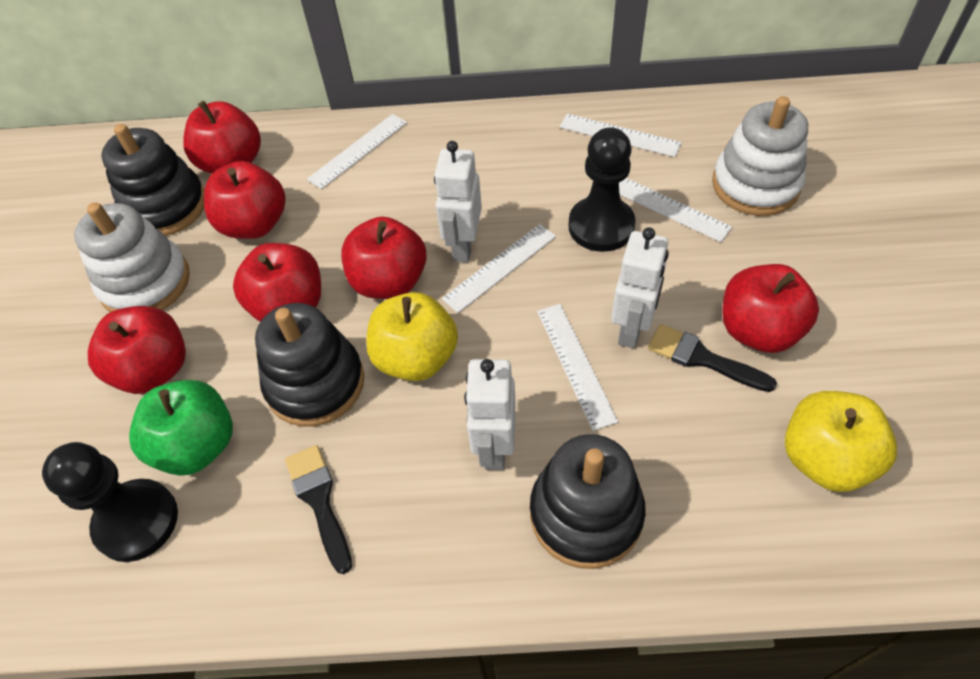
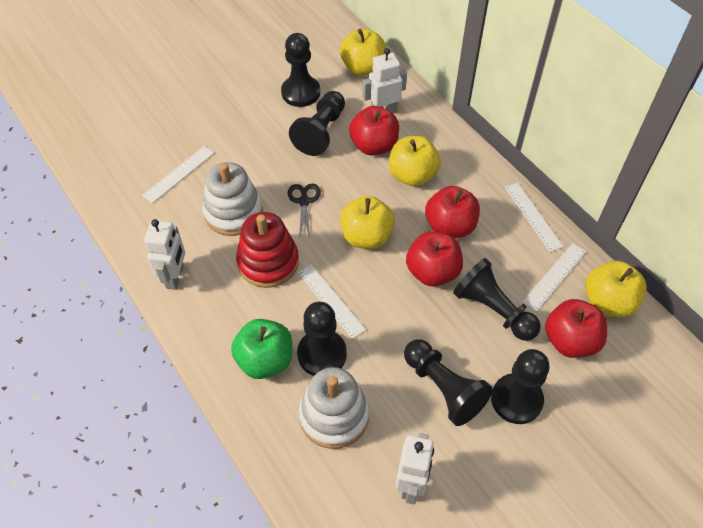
black brush: [285,445,352,574] [648,324,777,392] = 2 -> none = 0
black pawn: [42,442,178,562] [568,127,636,252] = 2 -> [281,33,320,107] [289,91,345,156] [297,302,347,376] [404,339,493,426] [453,258,541,341] [491,349,549,424] = 6
black scissors: none = 0 -> [287,184,321,238] = 1
black stacking toy: [102,124,205,236] [255,303,364,427] [530,434,646,569] = 3 -> none = 0
red apple: [88,306,186,394] [183,101,261,174] [204,161,286,239] [233,243,321,322] [341,216,427,299] [722,264,819,353] = 6 -> [349,106,399,155] [406,231,463,286] [425,186,480,238] [545,299,607,358] = 4
red stacking toy: none = 0 -> [236,212,299,288] = 1
white ruler: [307,114,407,189] [442,224,556,313] [537,304,618,431] [560,114,682,157] [619,178,732,242] = 5 -> [142,146,214,203] [298,265,366,339] [505,182,563,252] [523,243,586,312] = 4
yellow apple: [366,292,458,381] [785,391,897,492] = 2 -> [340,29,386,75] [340,196,395,249] [389,136,441,186] [585,261,647,317] = 4

